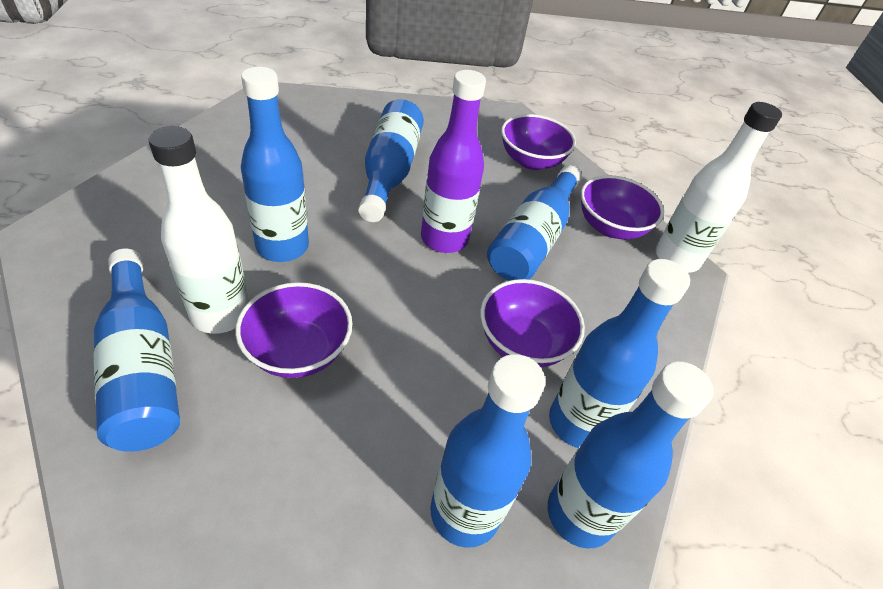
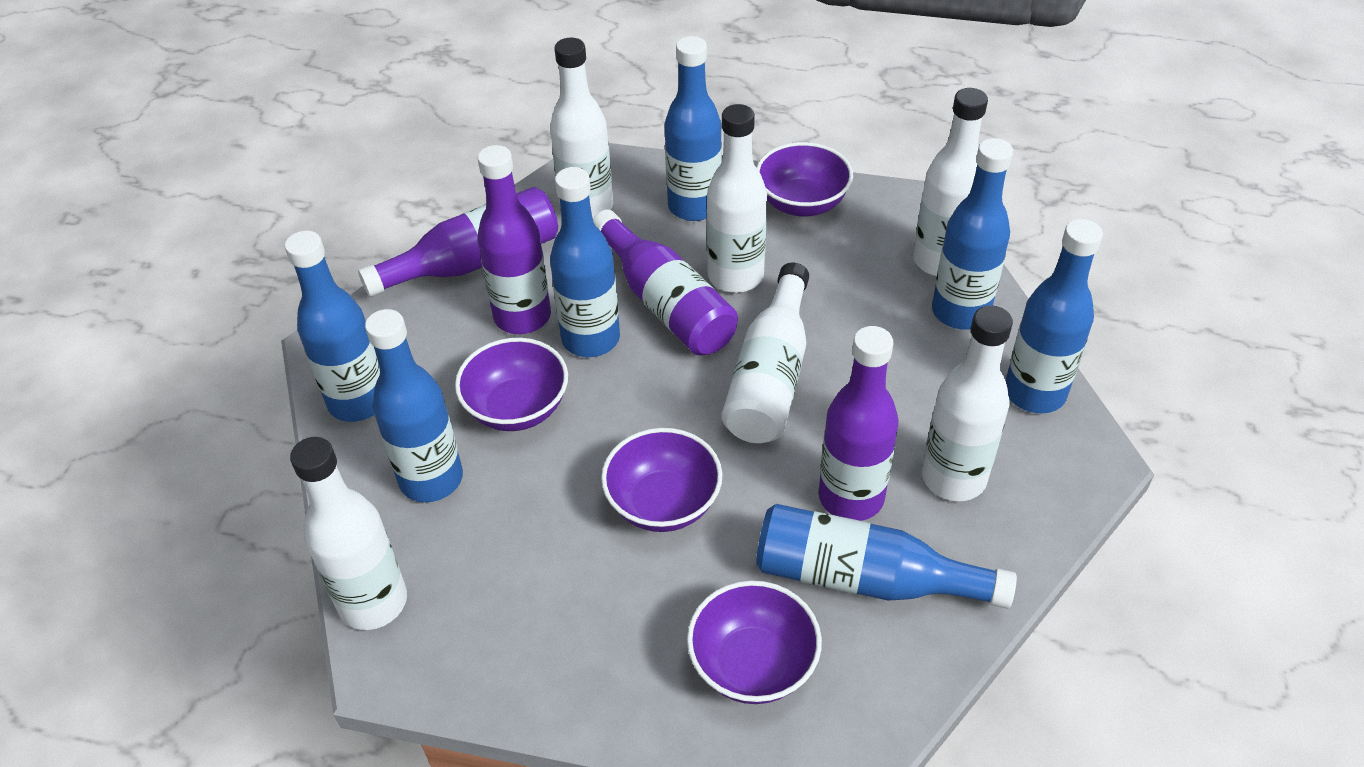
purple bottle: [421,70,486,253] = 1 -> [358,187,558,297] [477,145,551,334] [593,210,738,356] [819,326,899,521] = 4
white bottle: [149,126,249,334] [655,102,782,273] = 2 -> [290,437,407,630] [550,38,613,218] [706,104,767,293] [722,262,809,443] [913,88,988,276] [922,305,1013,501] = 6

